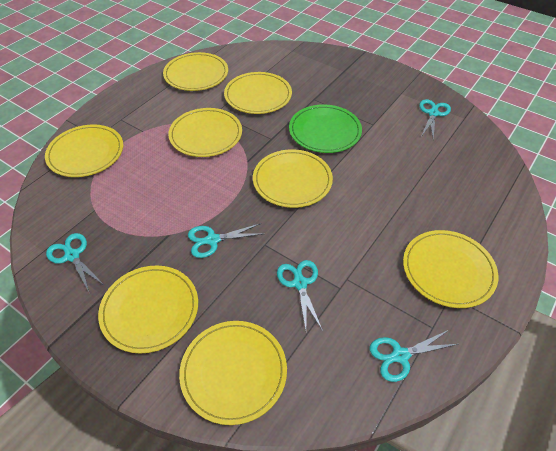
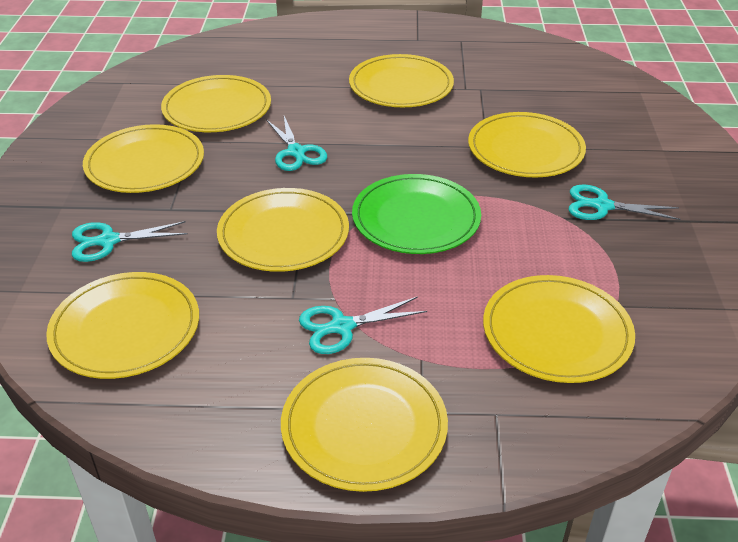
turquoise scissors: [46,233,105,292] [188,223,262,258] [277,260,323,331] [370,330,458,382] [419,99,451,139] = 5 -> [72,221,188,262] [266,116,327,171] [299,296,427,354] [569,184,681,220] = 4

